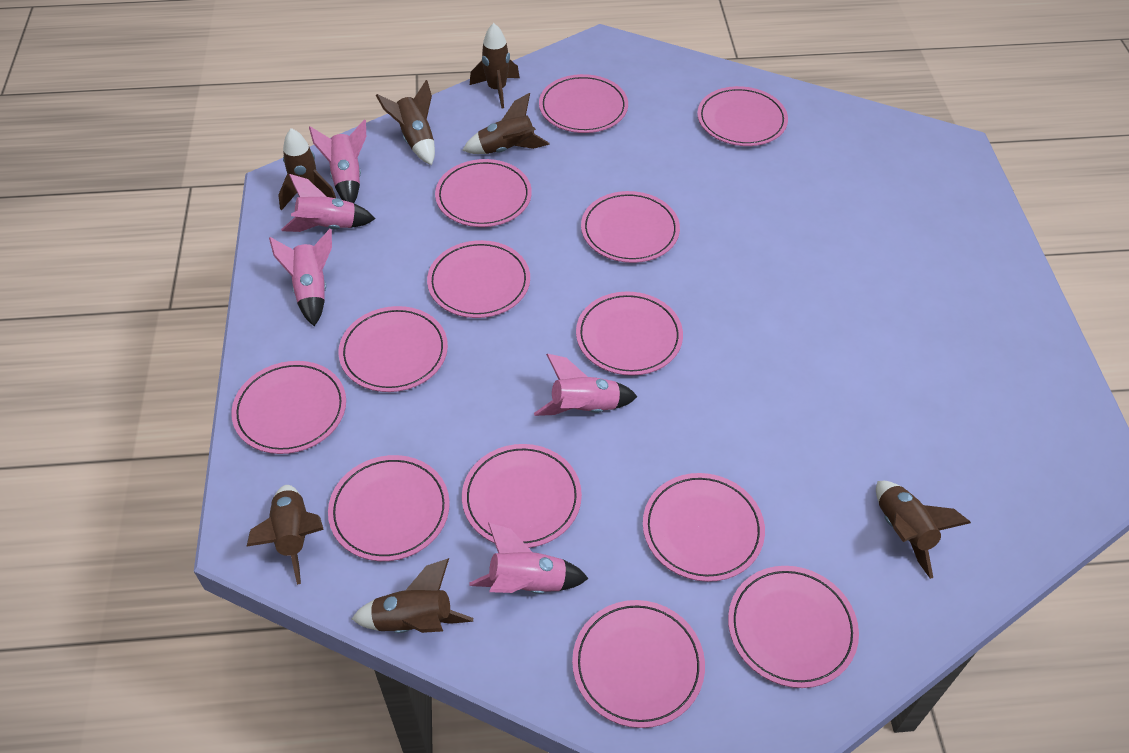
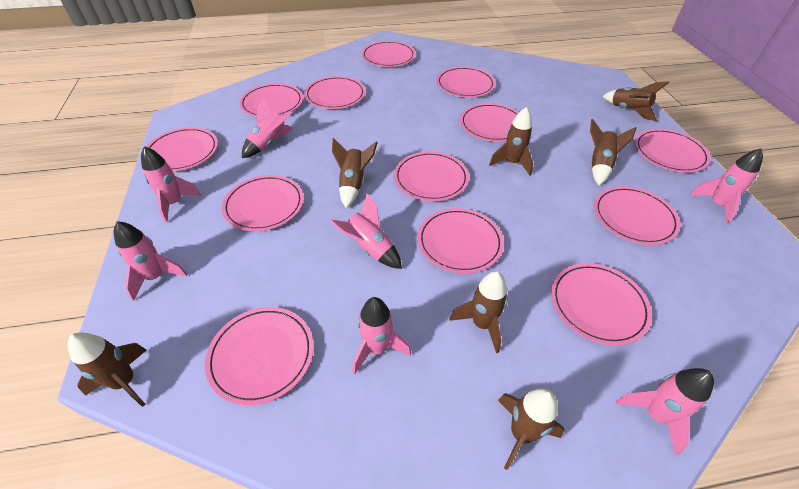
pink rocket: [269,229,332,326] [281,174,375,232] [309,119,366,203] [469,523,589,594] [534,354,638,416] = 5 -> [114,221,187,301] [141,146,202,223] [242,98,293,158] [330,193,402,269] [352,297,411,374] [616,368,714,455] [689,148,763,224] = 7

